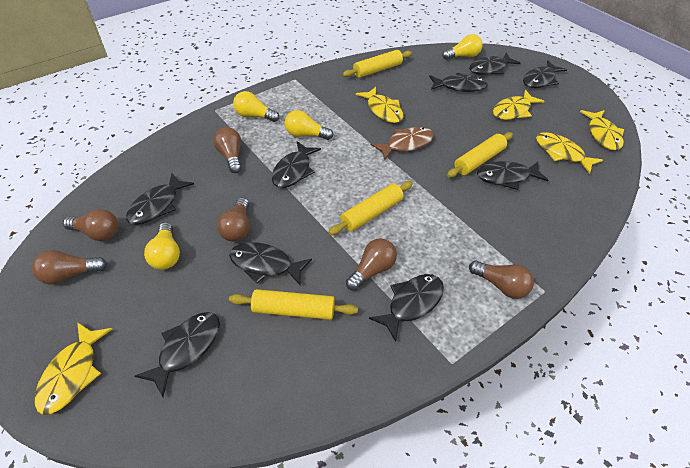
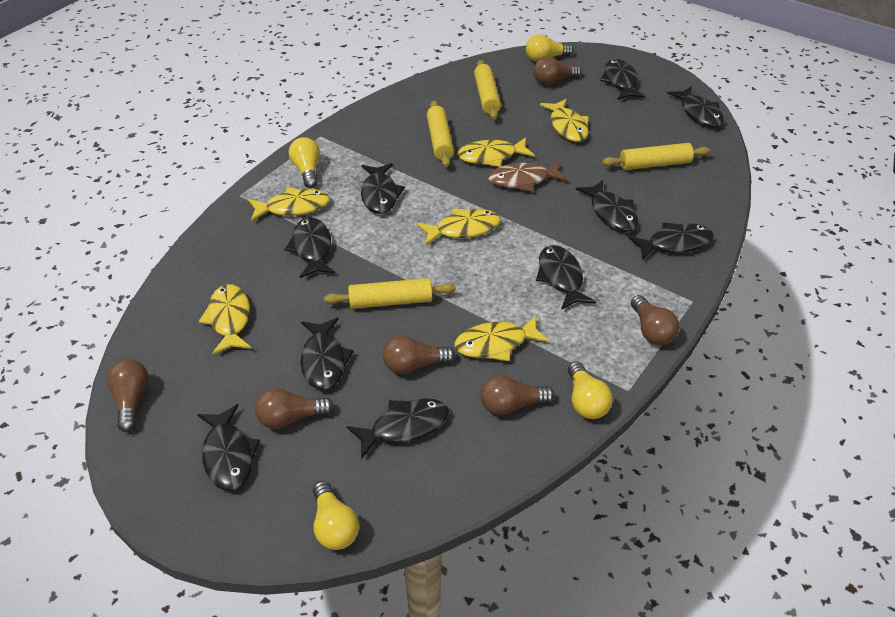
black fish: [126,173,194,225] [134,312,220,397] [229,242,312,286] [272,141,321,188] [369,274,444,342] [429,73,488,92] [469,52,521,75] [477,161,549,190] [523,61,567,88] = 9 -> [197,404,260,491] [284,217,335,278] [301,318,354,390] [347,398,449,458] [361,163,405,214] [536,245,596,310] [576,180,638,232] [600,59,646,100] [628,222,714,260] [667,86,724,127] = 10
yellow fish: [35,322,112,415] [356,87,404,123] [493,90,544,120] [536,132,603,174] [580,110,624,150] = 5 -> [199,284,252,355] [248,187,330,221] [417,209,500,246] [454,315,550,361] [457,137,535,167] [540,99,589,142] = 6

